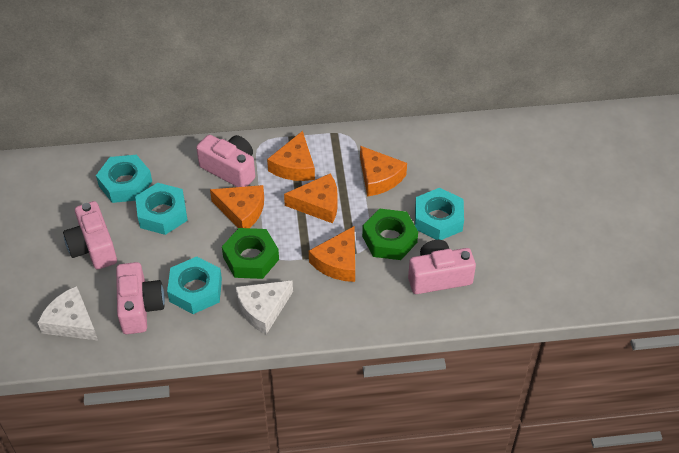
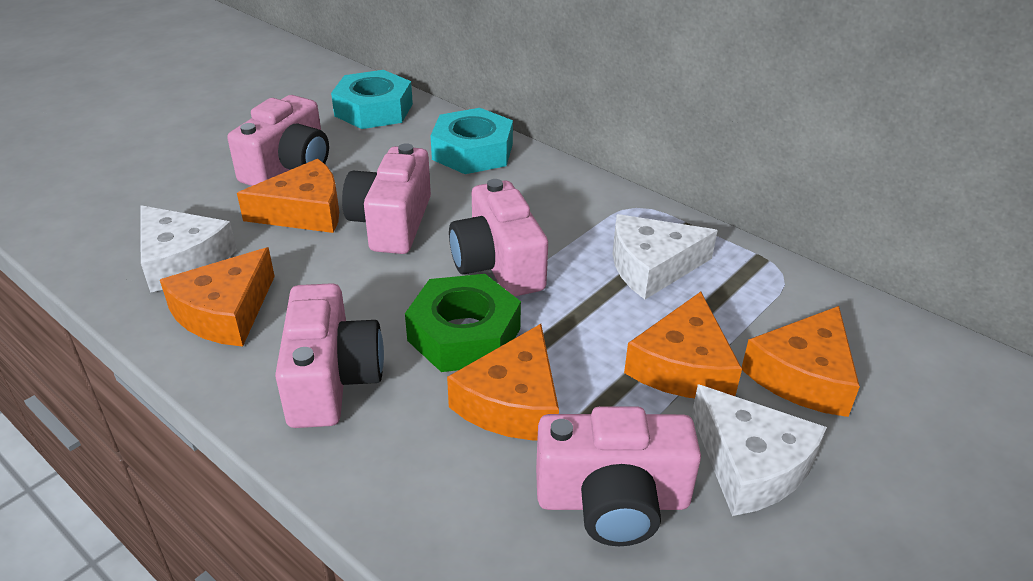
green nut: [222,228,279,279] [362,209,418,260] = 2 -> [405,274,521,372] = 1
pink camera: [63,201,117,269] [116,262,165,334] [196,135,255,187] [408,240,476,294] = 4 -> [228,95,329,186] [275,283,384,428] [342,143,431,254] [449,179,548,296] [536,406,701,546] = 5
turquoise nut: [96,155,152,203] [135,183,188,235] [167,256,222,314] [415,188,464,240] = 4 -> [331,70,413,129] [431,108,513,174] = 2
white cheese: [37,286,98,340] [236,280,293,334] = 2 -> [140,205,237,293] [612,214,718,299] [692,384,827,516] = 3

